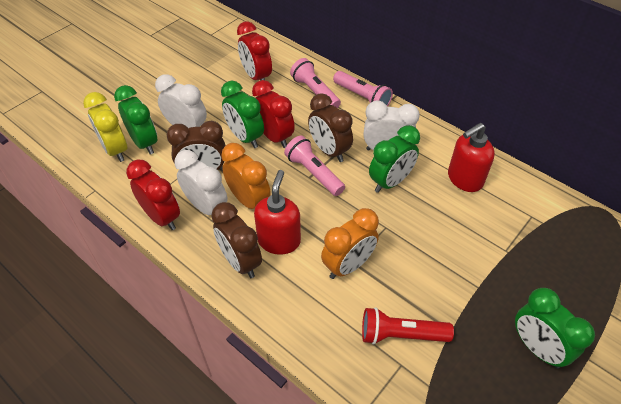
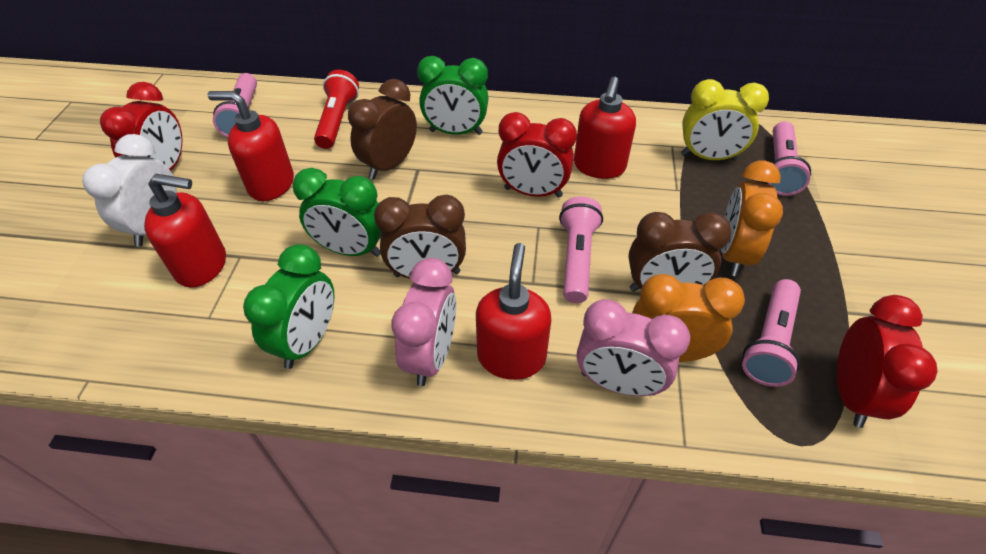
green clock: [114,85,157,155] [221,81,264,148] [369,125,420,193] [515,288,595,369] = 4 -> [243,244,334,369] [293,168,381,257] [417,56,488,135] = 3
pink clock: none = 0 -> [391,258,456,386] [577,299,690,396] = 2
pink flashlight: [284,135,345,196] [290,58,341,108] [333,71,393,107] = 3 -> [213,73,257,137] [559,196,603,303] [742,279,801,387] [768,121,811,196] = 4
red soap dispenser: [254,170,301,255] [448,123,495,192] = 2 -> [144,174,226,288] [208,91,294,201] [476,243,551,380] [574,77,636,179] = 4
white clock: [155,74,207,128] [174,150,228,215] [364,100,420,151] = 3 -> [82,134,177,246] = 1

